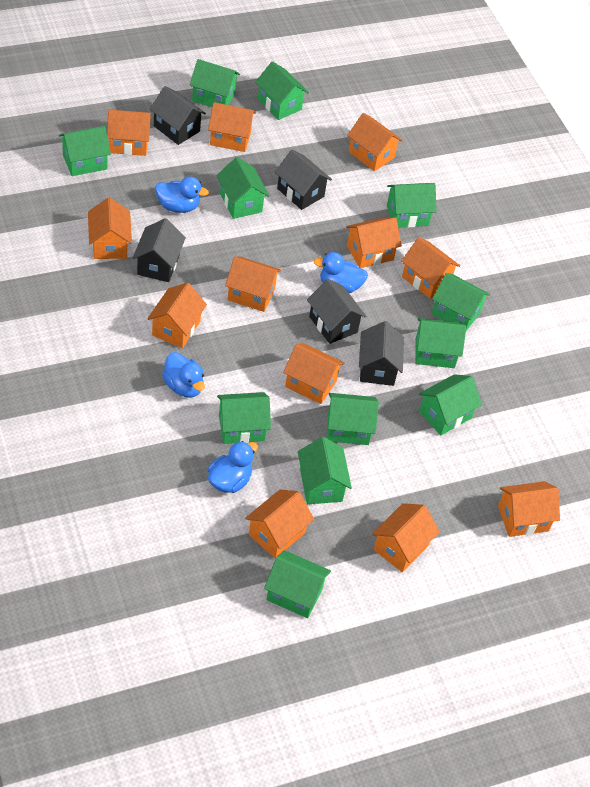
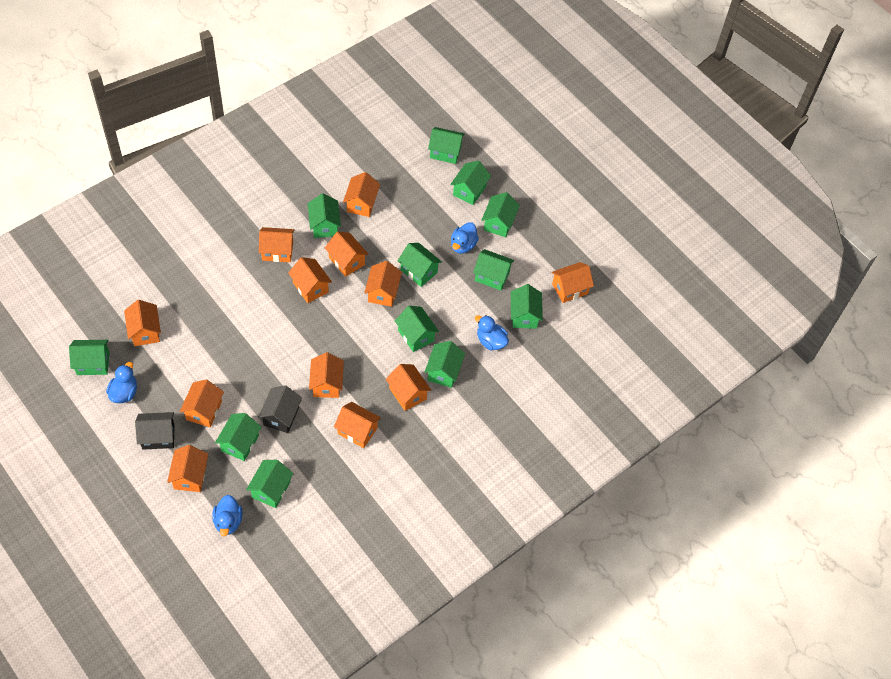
black house: [133,218,186,282] [150,86,206,145] [275,150,332,210] [307,279,366,344] [359,321,404,386] = 5 -> [135,412,175,450] [258,385,302,433] = 2

